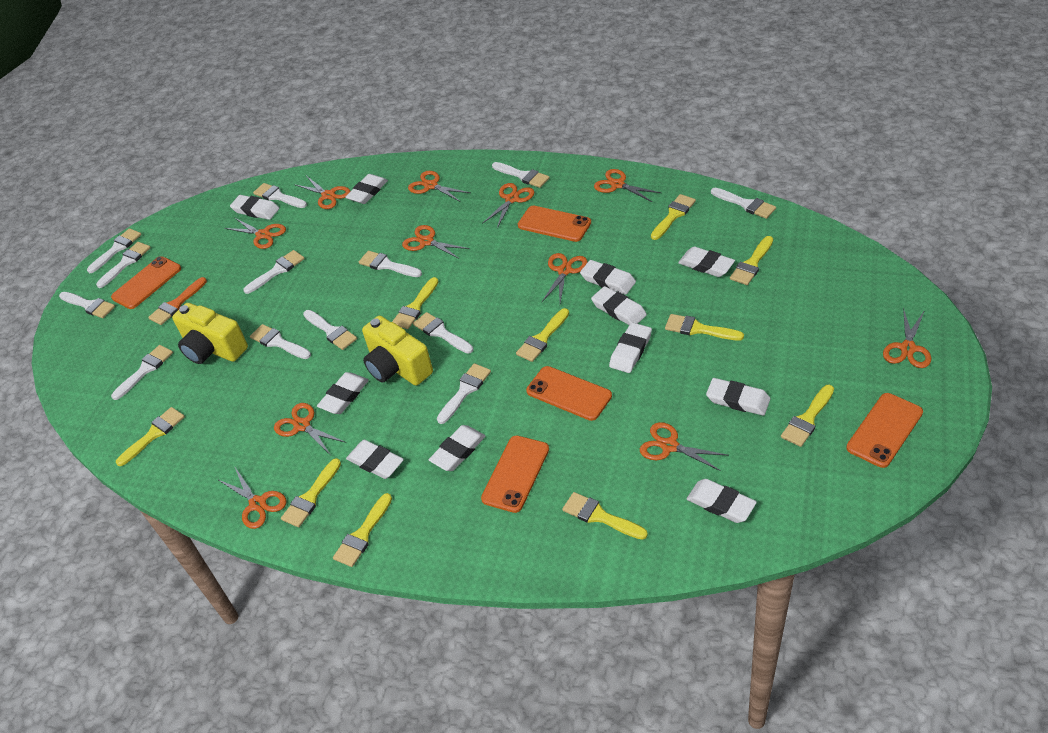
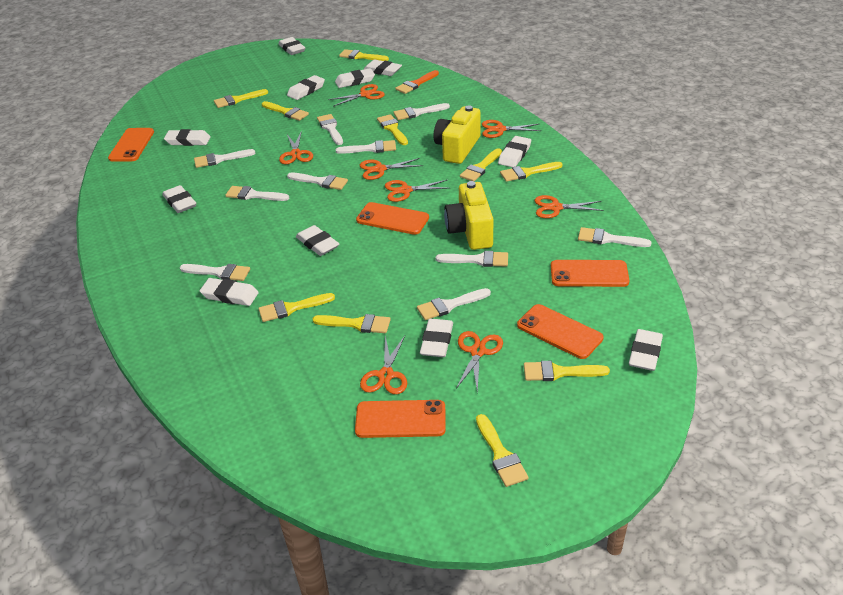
orange scissors: [219,468,286,529] [224,217,286,249] [274,403,346,454] [294,177,351,209] [402,225,469,259] [408,171,470,202] [482,183,535,228] [542,253,587,303] [594,169,661,202] [640,422,729,471] [883,307,931,368] = 11 -> [279,131,313,164] [328,84,385,107] [360,158,423,180] [360,336,407,394] [385,180,449,202] [456,331,503,392] [482,120,541,138] [535,195,603,218] = 8
white brush: [59,292,115,318] [87,228,142,273] [96,242,151,288] [111,345,173,400] [243,250,304,294] [250,324,311,359] [253,183,307,208] [303,310,357,350] [359,251,422,277] [413,312,473,354] [437,363,491,424] [492,162,550,188] [711,188,776,219] = 13 -> [180,264,250,281] [194,149,255,168] [225,186,289,201] [287,173,348,190] [317,114,343,145] [336,140,396,154] [393,103,450,120] [417,288,491,320] [436,251,508,267] [578,227,651,247] = 10

